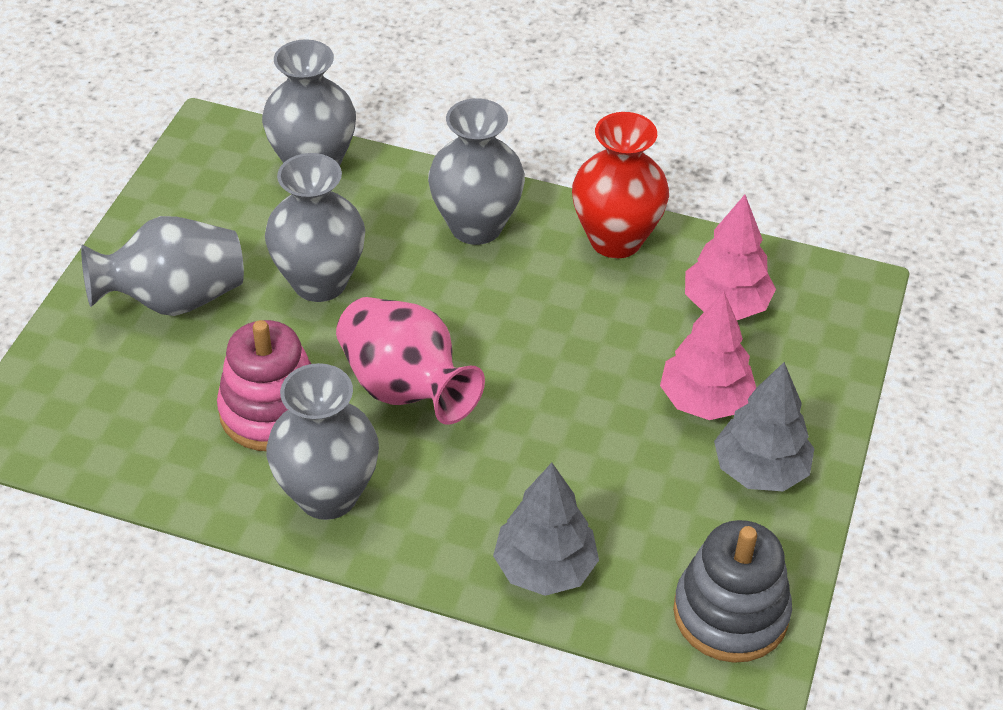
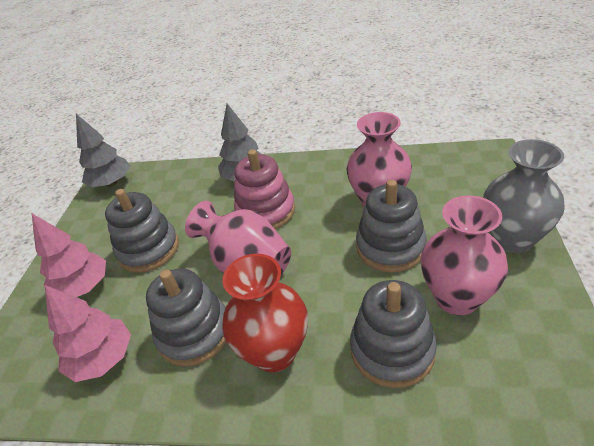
grey stacking toy: [673,520,792,663] = 1 -> [105,189,179,273] [146,269,226,366] [350,280,437,388] [356,180,427,272] = 4
grey vase: [81,216,244,316] [262,39,356,166] [265,153,365,302] [266,363,379,520] [428,98,525,245] = 5 -> [483,139,565,253] = 1
pink vase: [336,297,485,425] = 1 -> [185,201,291,275] [346,112,412,207] [421,195,508,315] = 3

